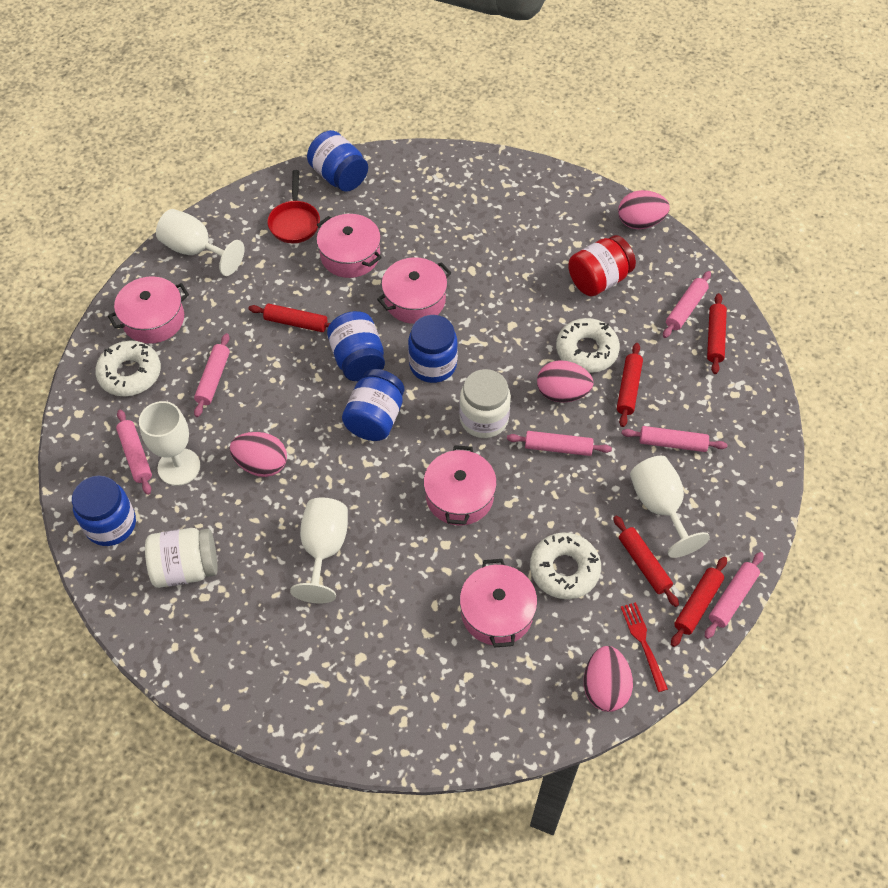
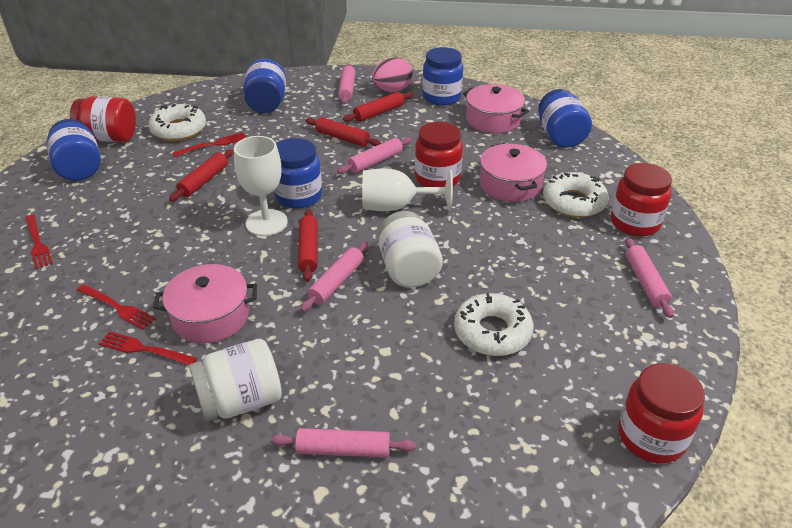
pink egg: [230,432,287,477] [537,360,593,403] [584,646,633,712] [618,190,670,229] = 4 -> [372,57,413,92] = 1
pink pot: [108,276,189,344] [317,214,382,278] [377,257,451,324] [423,445,497,525] [460,559,537,648] = 5 -> [153,264,257,343] [463,84,529,133] [480,143,547,202] = 3
pink rolling pin: [116,409,152,495] [194,333,230,417] [507,431,612,456] [621,426,727,452] [663,271,711,338] [705,552,764,639] = 6 -> [270,428,416,458] [300,242,369,312] [337,137,412,174] [338,64,355,104] [625,238,674,318] = 5
red fork: [621,602,668,692] = 1 -> [25,215,53,269] [77,284,156,330] [99,331,197,365] [172,132,247,157] = 4
red jar: [568,235,636,296] = 1 -> [70,96,136,142] [415,122,463,187] [611,163,672,237] [618,363,705,464] = 4
red pan: [267,170,320,243] = 1 -> none = 0
red rolling pin: [248,304,330,332] [614,516,679,607] [617,343,643,427] [671,557,727,647] [707,293,727,374] = 5 -> [169,149,234,202] [298,209,318,282] [306,117,381,147] [343,92,413,122] = 4
white goblet: [139,401,200,486] [156,209,244,276] [290,497,348,603] [630,456,710,558] = 4 -> [234,136,288,236] [362,168,453,211] = 2

